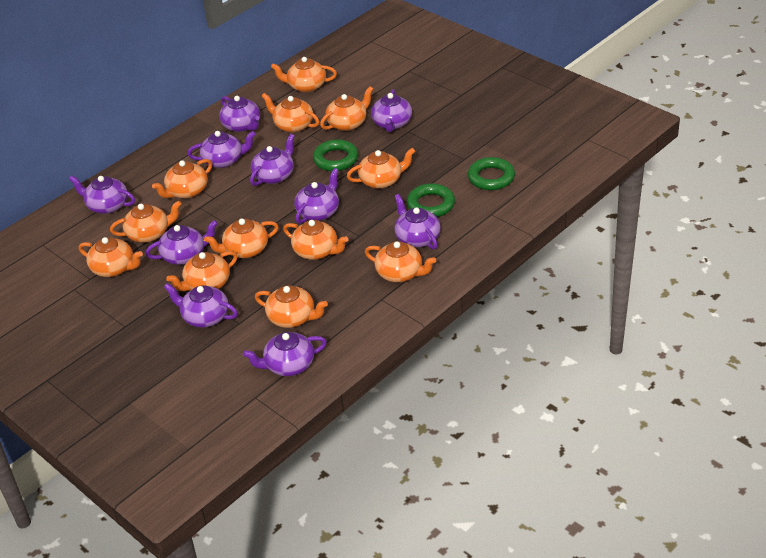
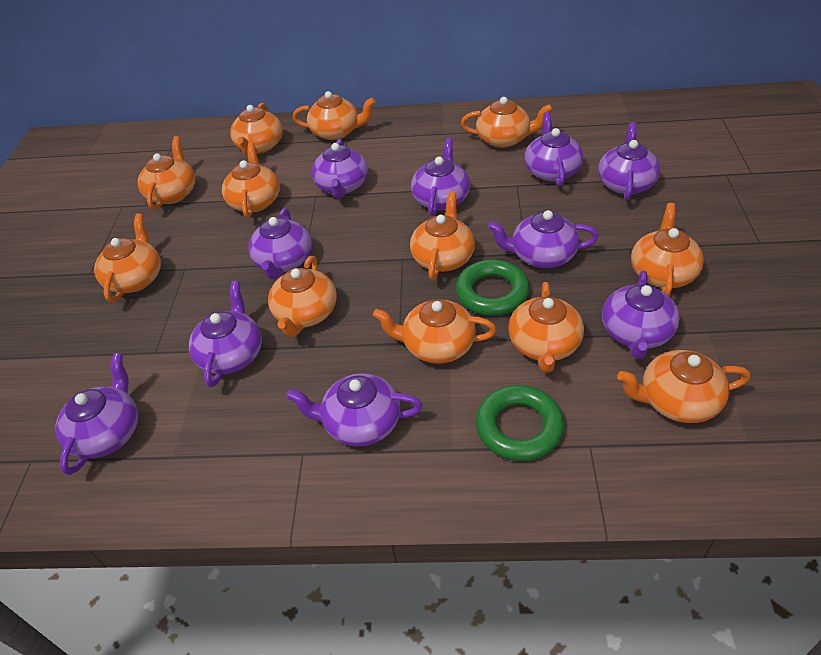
green ring: [313,139,358,171] [407,183,455,217] [468,157,515,190] = 3 -> [456,259,530,316] [476,385,564,461] = 2

